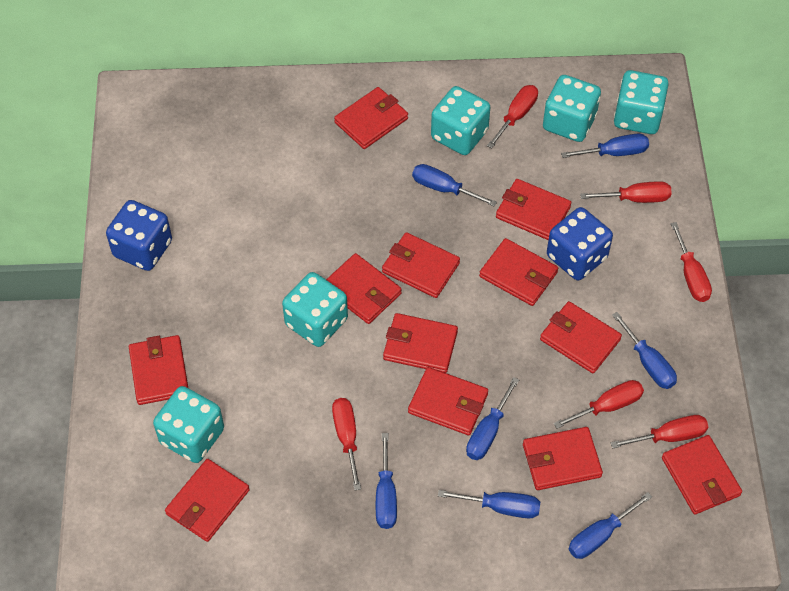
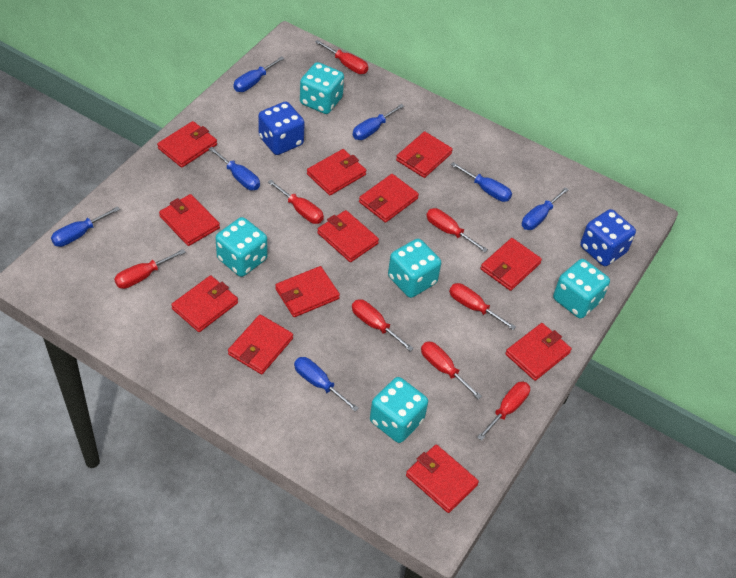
red screwdriver: [332,398,361,490] [487,85,538,149] [554,380,644,428] [580,181,672,203] [611,415,708,448] [671,222,712,302] = 6 -> [114,249,186,289] [268,180,324,224] [315,40,368,74] [352,299,414,351] [421,341,482,399] [426,208,488,252] [449,283,516,330] [477,382,530,441] = 8

